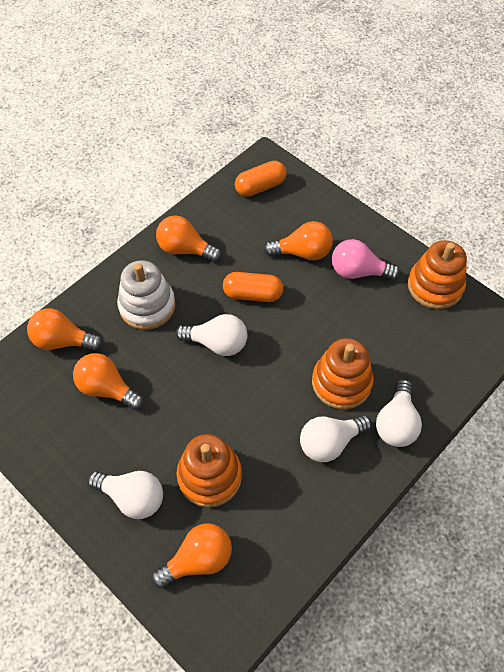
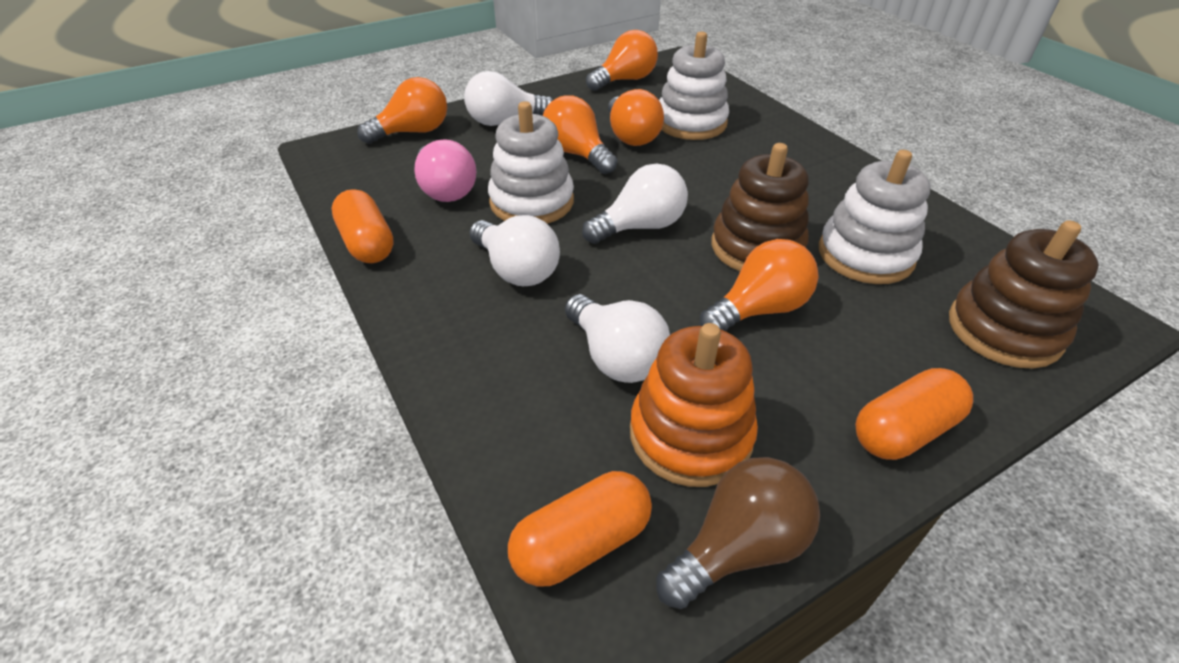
brown light bulb: none = 0 -> [657,457,820,609] = 1
brown stacking toy: none = 0 -> [712,143,809,271] [949,220,1099,369] = 2
orange capsule: [223,272,283,302] [235,161,287,197] = 2 -> [332,189,394,263] [508,471,652,587] [855,368,973,460] = 3
orange stacking toy: [176,434,242,508] [312,338,374,410] [408,240,467,309] = 3 -> [630,323,758,487] = 1
white stacking toy: [117,260,175,330] = 1 -> [488,101,574,224] [659,32,729,140] [819,150,930,284] = 3

